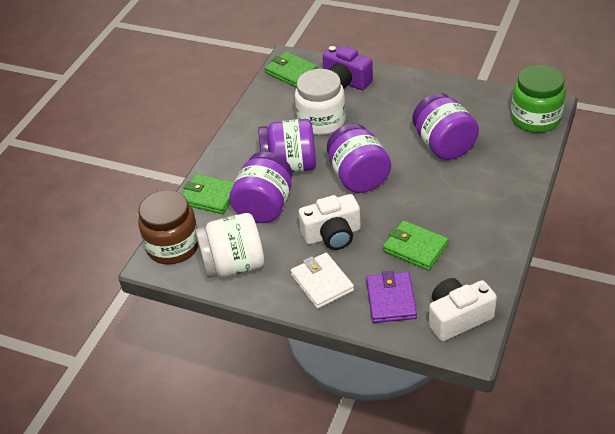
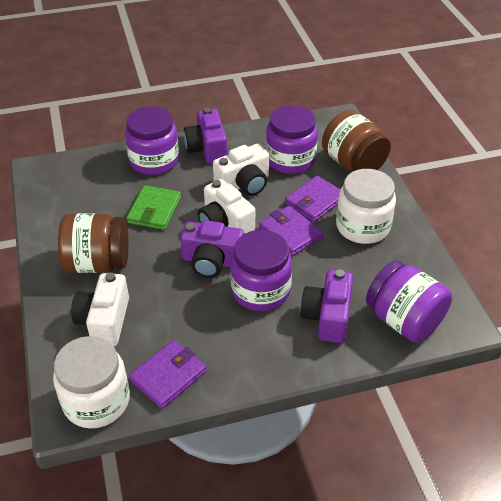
brown jar: [138,190,198,264] = 1 -> [58,213,129,273] [322,110,391,172] = 2
green jar: [511,65,566,133] = 1 -> none = 0
green wallet: [182,174,234,214] [264,52,318,87] [383,220,449,270] = 3 -> [127,185,181,230] = 1
purple camera: [323,45,373,90] = 1 -> [180,220,244,278] [184,108,227,164] [300,269,353,343] = 3
purple wallet: [366,271,417,323] = 1 -> [129,340,207,409] [259,205,323,256] [285,176,341,222] = 3
white camera: [299,194,361,250] [429,278,497,341] = 2 -> [71,273,129,346] [198,179,255,234] [213,144,269,196] = 3
white wallet: [291,253,354,309] = 1 -> none = 0

